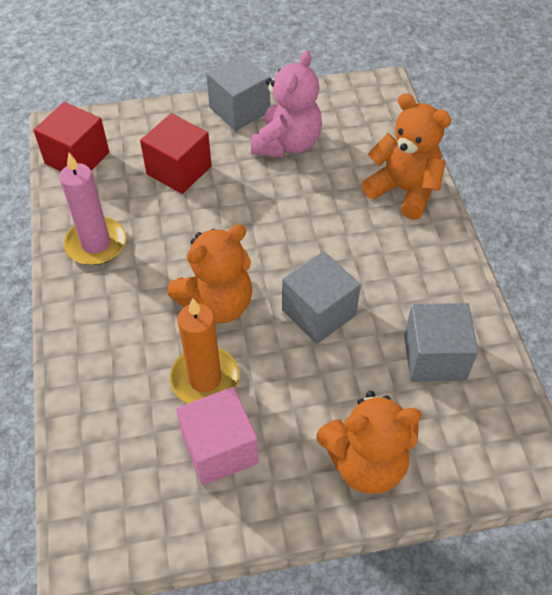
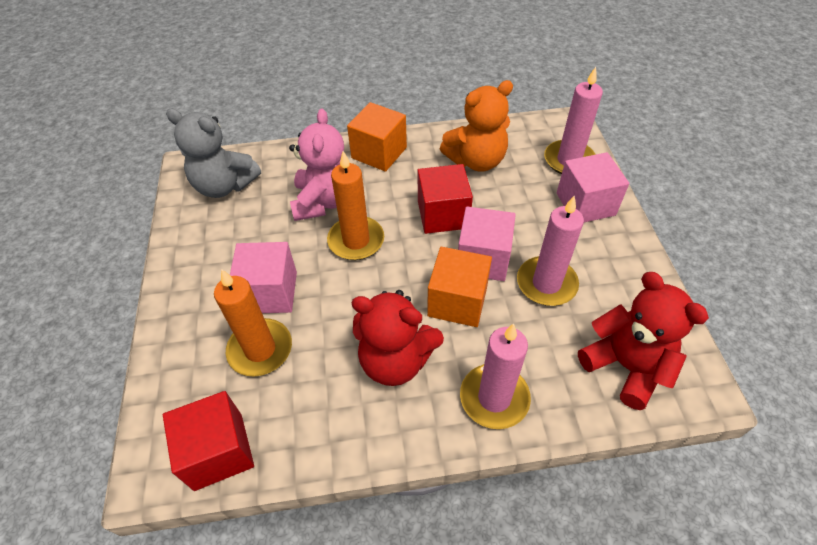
grey cube: [206,55,270,131] [282,251,361,344] [404,303,478,382] = 3 -> none = 0
grey teddy bear: none = 0 -> [166,109,261,198] = 1
orange candle: [170,298,240,404] = 1 -> [214,269,292,377] [327,151,384,260] = 2
orange cube: none = 0 -> [347,102,407,172] [427,247,492,327] = 2
orange teddy bear: [168,224,252,324] [317,391,422,494] [362,93,451,220] = 3 -> [440,80,513,172] = 1
pink candle: [60,153,126,265] = 1 -> [460,323,531,429] [517,195,584,306] [544,67,603,174] = 3
pink cube: [176,387,258,486] = 1 -> [230,242,297,313] [458,206,516,281] [557,152,629,222] = 3
red teddy bear: none = 0 -> [351,290,444,386] [578,272,709,410] = 2

